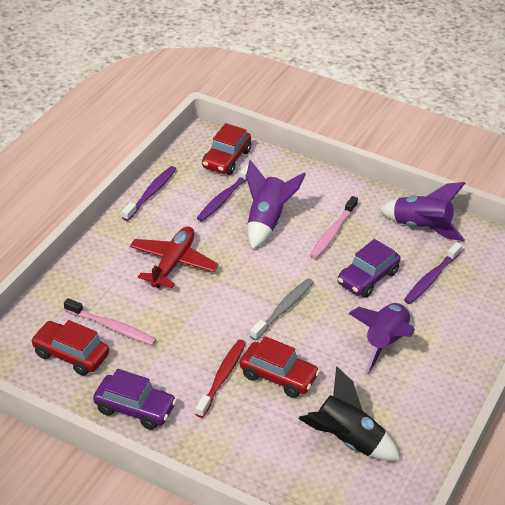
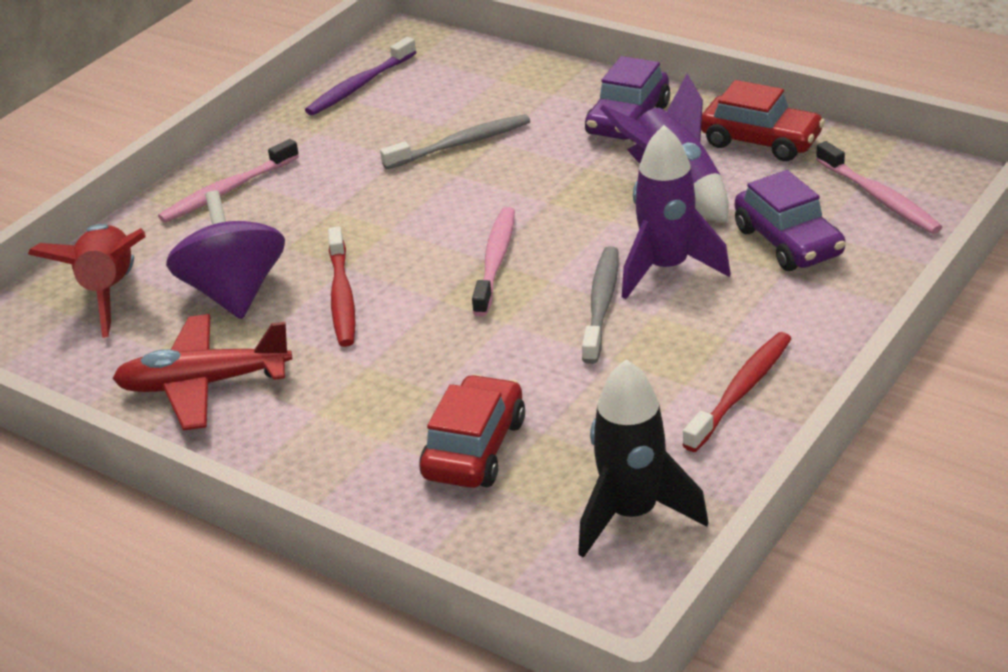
grey toothbrush: [250,278,314,340] = 1 -> [380,114,530,169] [582,246,619,364] = 2
pink toothbrush: [64,298,156,346] [310,196,358,259] = 2 -> [158,139,299,223] [472,207,515,316] [816,141,942,234] = 3
purple rocket: [246,160,306,250] [348,303,415,374] [379,182,465,241] = 3 -> [600,74,729,222] [622,125,731,299] = 2
purple spinning top: none = 0 -> [166,191,285,319] = 1
purple toothbrush: [122,166,176,221] [197,164,249,221] [404,242,462,304] = 3 -> [305,37,416,116] = 1
red car: [31,320,109,376] [202,123,251,175] [240,336,320,398] = 3 -> [419,374,525,488] [701,80,825,161] = 2
red rocket: none = 0 -> [28,224,146,338] = 1
red toothbrush: [195,340,246,418] = 1 -> [328,227,356,347] [682,332,791,452] = 2

